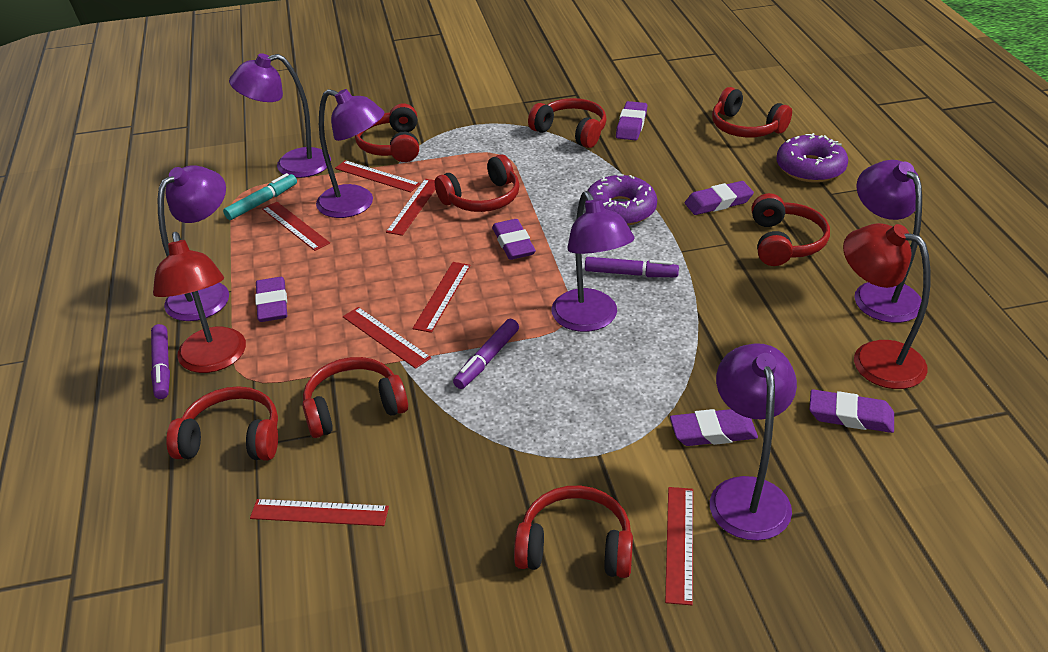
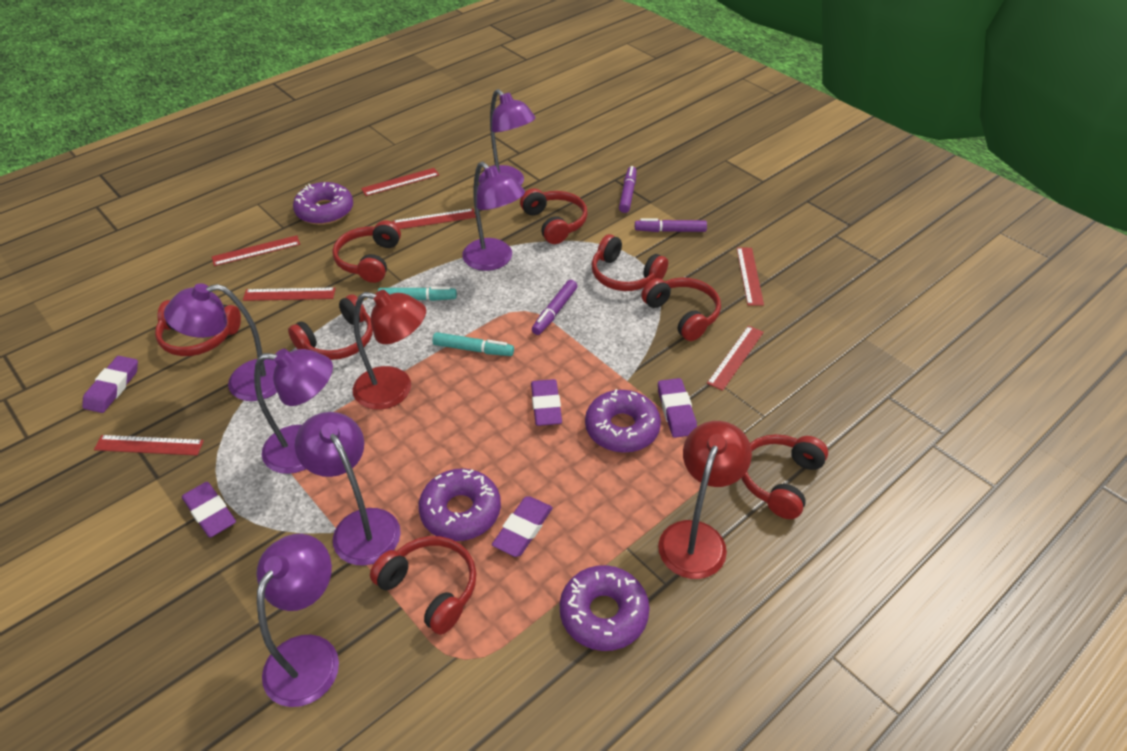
purple donut: [585,174,657,226] [776,133,848,183] = 2 -> [293,182,353,225] [418,468,501,541] [560,565,650,651] [585,389,661,453] = 4
purple eraser: [255,277,287,322] [492,219,536,260] [616,101,647,140] [670,409,758,446] [685,181,754,215] [809,389,894,433] = 6 -> [82,356,138,413] [182,482,236,538] [492,497,553,557] [531,379,562,426] [658,378,697,438] = 5
turquoise marker: [223,173,297,220] = 1 -> [378,286,457,301] [432,332,514,356] = 2

